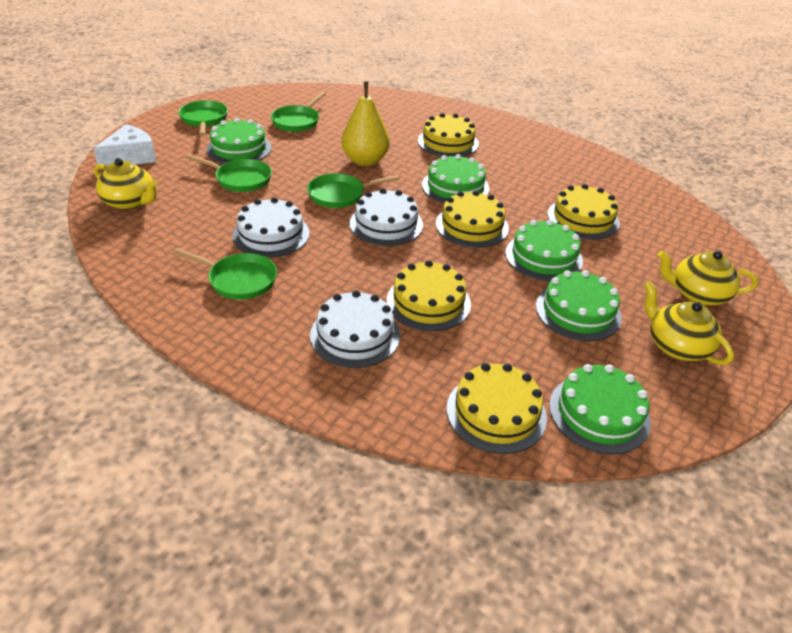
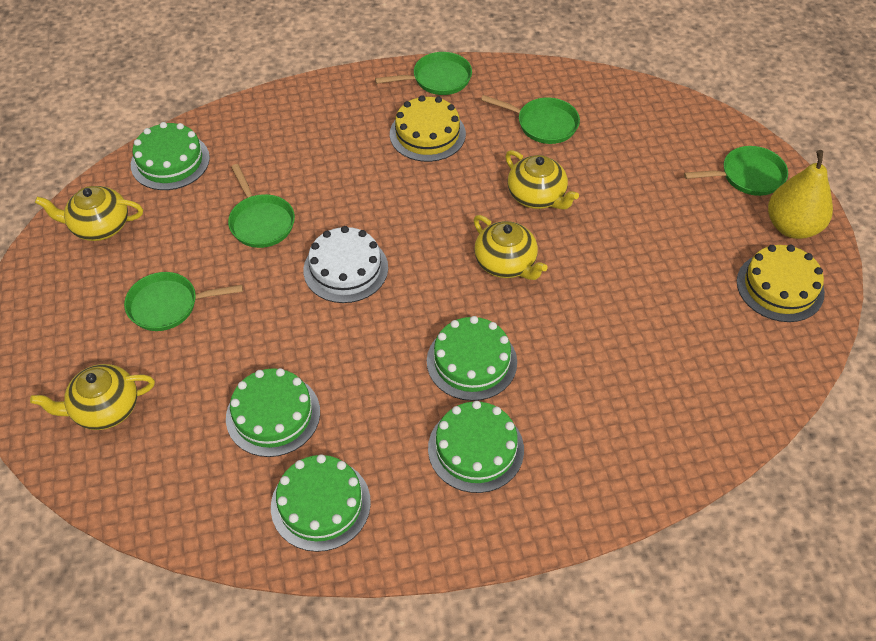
white cake: [232,197,310,258] [310,290,400,368] [349,188,423,246] = 3 -> [303,226,388,303] = 1
white cheese: [93,124,157,166] = 1 -> none = 0
yellow cake: [387,260,471,331] [418,113,479,157] [436,190,509,248] [446,363,547,454] [548,184,620,239] = 5 -> [390,95,466,162] [737,245,825,322] = 2
yellow teapot: [94,158,158,210] [644,281,734,365] [657,251,758,306] = 3 -> [30,364,155,430] [35,186,143,241] [473,215,548,280] [505,150,579,210] = 4

